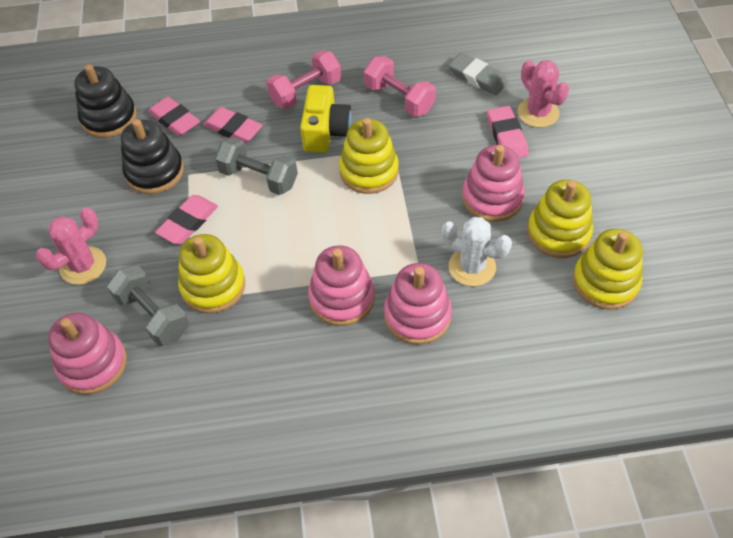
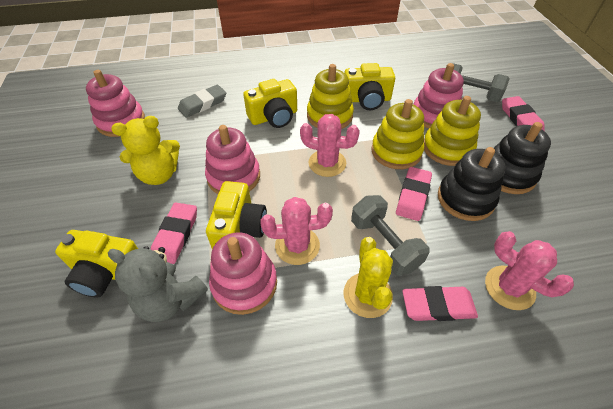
grey teddy bear: none = 0 -> [108,246,208,322] = 1
pink cactus: [36,208,106,285] [518,60,569,128] = 2 -> [260,197,333,265] [300,114,360,177] [485,231,574,310] = 3
pink dumbbell: [266,50,341,109] [364,56,436,117] = 2 -> none = 0
white cactus: [442,217,512,286] = 1 -> none = 0
yellow cactus: none = 0 -> [344,237,393,318] = 1
yellow camera: [300,85,352,153] = 1 -> [55,230,138,297] [206,181,267,249] [243,79,297,128] [344,63,395,110] = 4
yellow stacking toy: [178,234,245,314] [339,118,399,194] [527,180,593,258] [573,229,643,310] = 4 -> [307,64,354,129] [371,99,424,169] [424,96,481,166] = 3
yellow teddy bear: none = 0 -> [111,116,180,185] = 1

